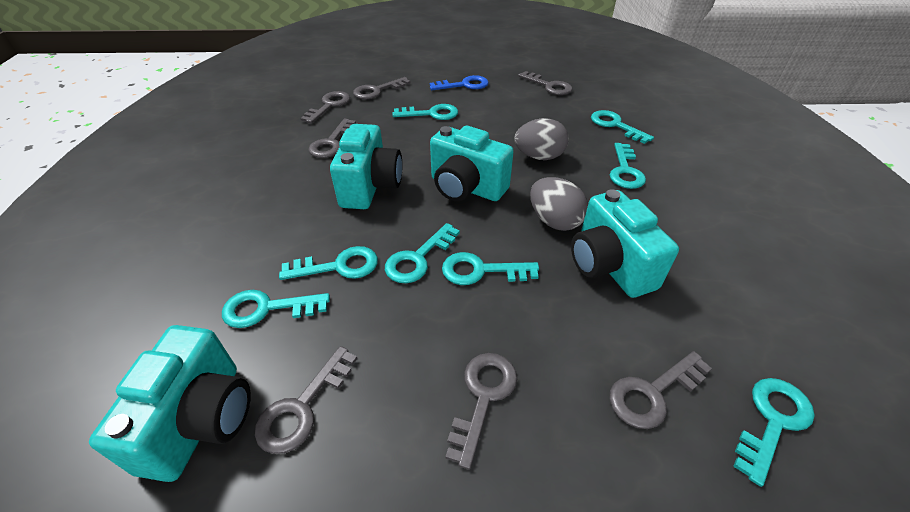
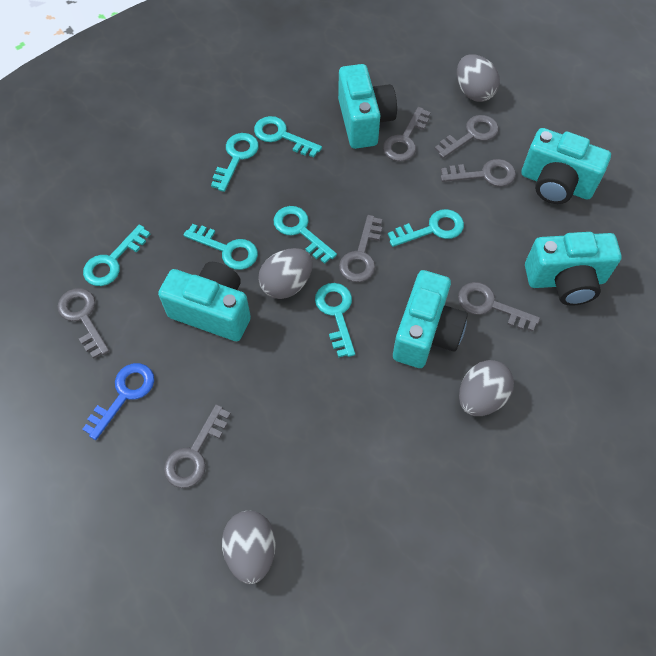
grey egg: [514,118,569,160] [530,177,588,231] = 2 -> [222,511,276,584] [258,248,313,299] [457,54,500,102] [459,360,514,416] = 4
turquoise camera: [89,325,251,482] [330,124,402,209] [430,126,514,201] [571,189,679,298] = 4 -> [158,262,251,341] [338,64,397,149] [393,270,468,368] [521,128,611,204] [525,232,622,306] = 5
turquoise key: [222,290,330,328] [279,246,378,280] [385,223,460,283] [392,104,458,120] [442,252,539,285] [591,110,654,144] [610,143,646,189] [733,378,815,487] = 8 -> [83,224,150,286] [184,224,258,270] [211,133,259,192] [254,116,322,158] [273,206,337,264] [315,283,355,358] [388,209,464,247] = 7

